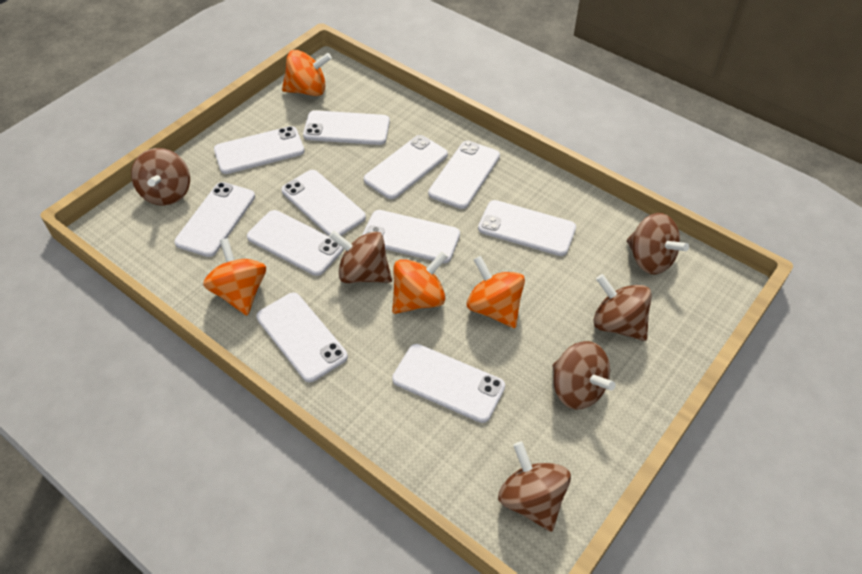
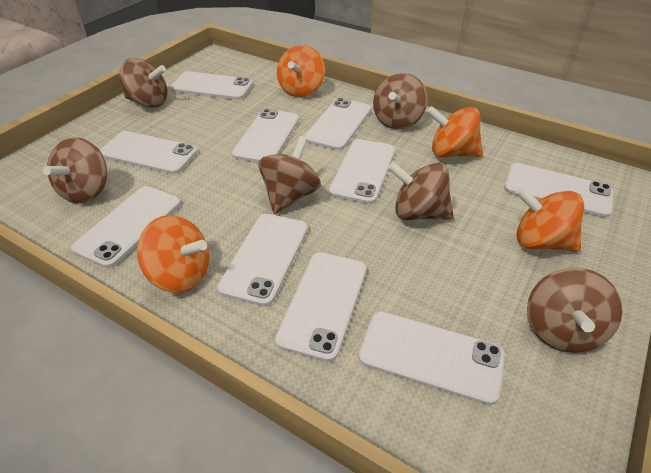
white phone: [174,182,255,257] [214,126,305,174] [247,210,343,276] [256,293,348,382] [281,170,366,236] [303,110,390,145] [362,210,460,263] [364,135,448,199] [392,344,505,423] [428,141,500,209] [478,200,576,256] = 11 -> [71,186,181,268] [100,131,198,174] [171,71,253,100] [217,214,308,306] [232,109,299,163] [275,252,366,362] [304,98,371,150] [329,139,395,204] [359,311,505,405] [504,163,613,218] = 10

